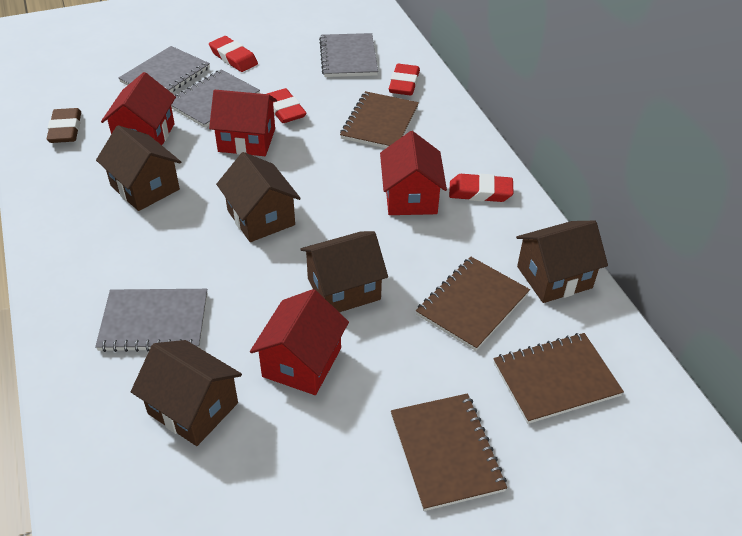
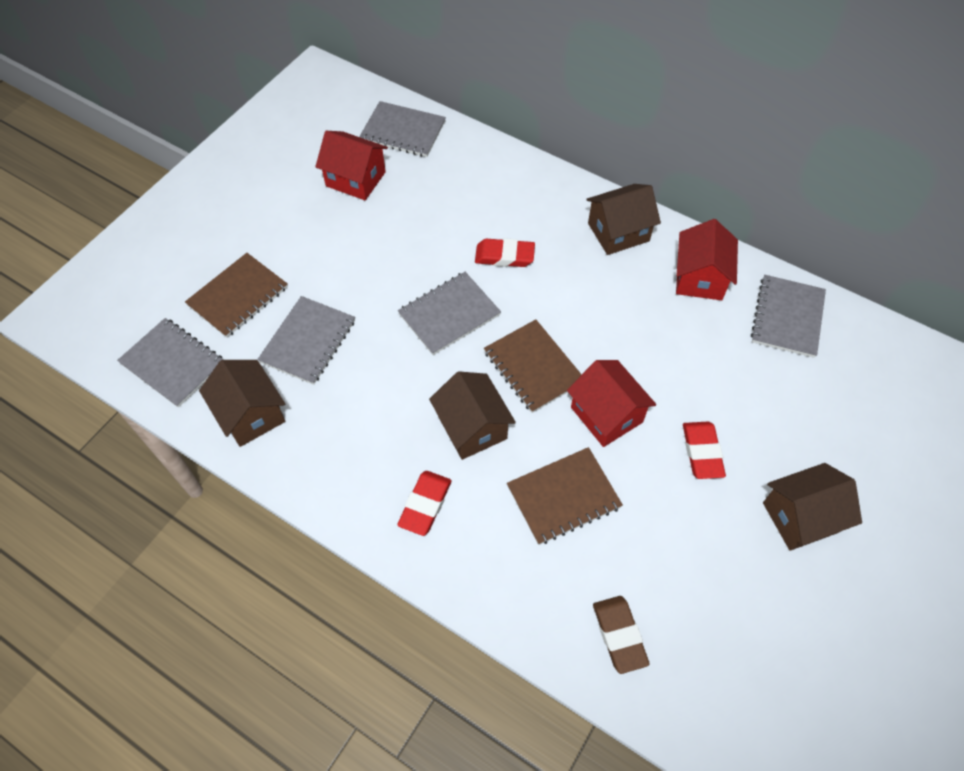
brown house: [96,125,181,211] [131,340,242,446] [216,152,301,242] [301,231,388,312] [516,221,608,303] = 5 -> [199,360,285,447] [429,371,516,460] [586,184,661,255] [763,463,862,551] = 4
brown notebook: [340,91,419,148] [391,393,507,511] [416,257,530,351] [493,333,624,424] = 4 -> [185,253,288,338] [484,319,582,413] [507,447,623,545] = 3
grey notebook: [95,289,207,352] [118,46,210,92] [171,69,260,128] [319,33,378,77] = 4 -> [117,318,223,408] [257,296,355,385] [359,101,446,157] [398,272,501,355] [751,275,826,358] = 5
red eraser: [209,36,258,72] [267,88,307,123] [389,64,420,96] [449,174,513,202] = 4 -> [397,471,452,536] [475,238,535,267] [683,422,726,479] = 3
red house: [101,72,176,145] [209,90,277,156] [250,289,349,395] [380,131,447,215] = 4 -> [315,131,388,200] [567,360,657,447] [676,219,738,300] = 3

